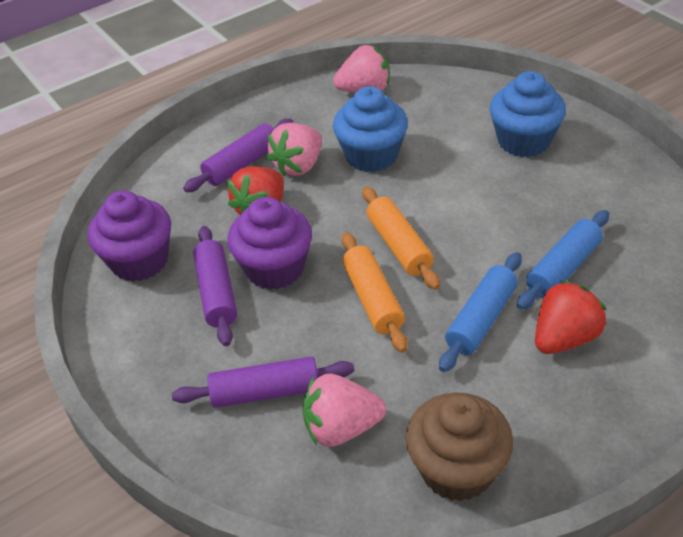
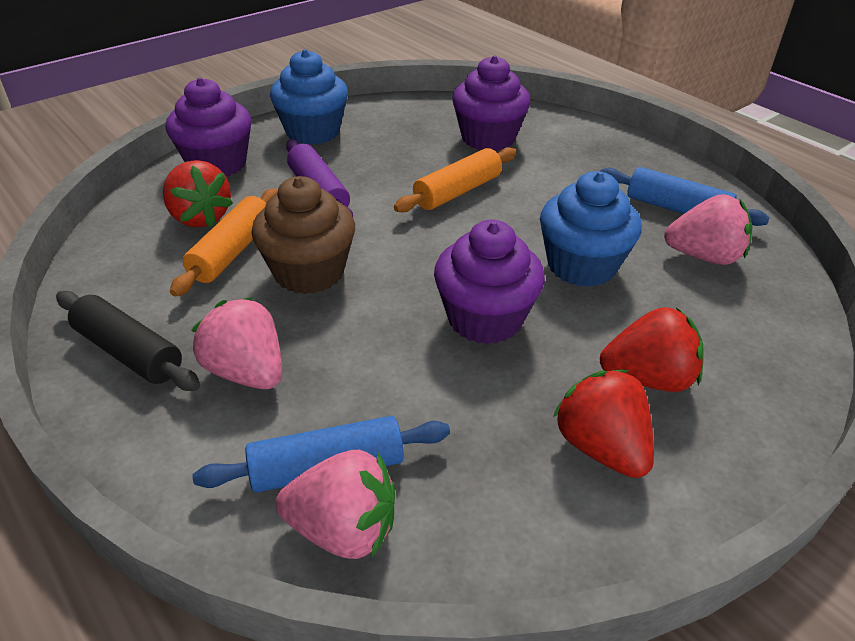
black rolling pin: none = 0 -> [56,291,200,391] = 1
purple cupcake: [88,191,171,282] [227,197,312,290] = 2 -> [166,78,252,176] [434,220,545,344] [452,55,531,151] = 3
purple rolling pin: [172,357,354,408] [183,119,293,193] [193,226,237,346] = 3 -> [286,139,353,217] = 1
red strawberry: [228,166,284,215] [535,280,606,354] = 2 -> [163,160,233,227] [553,370,654,478] [600,307,704,392] = 3

